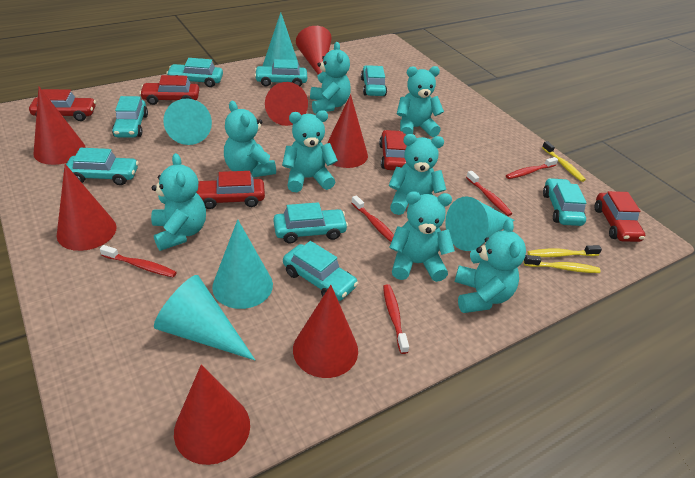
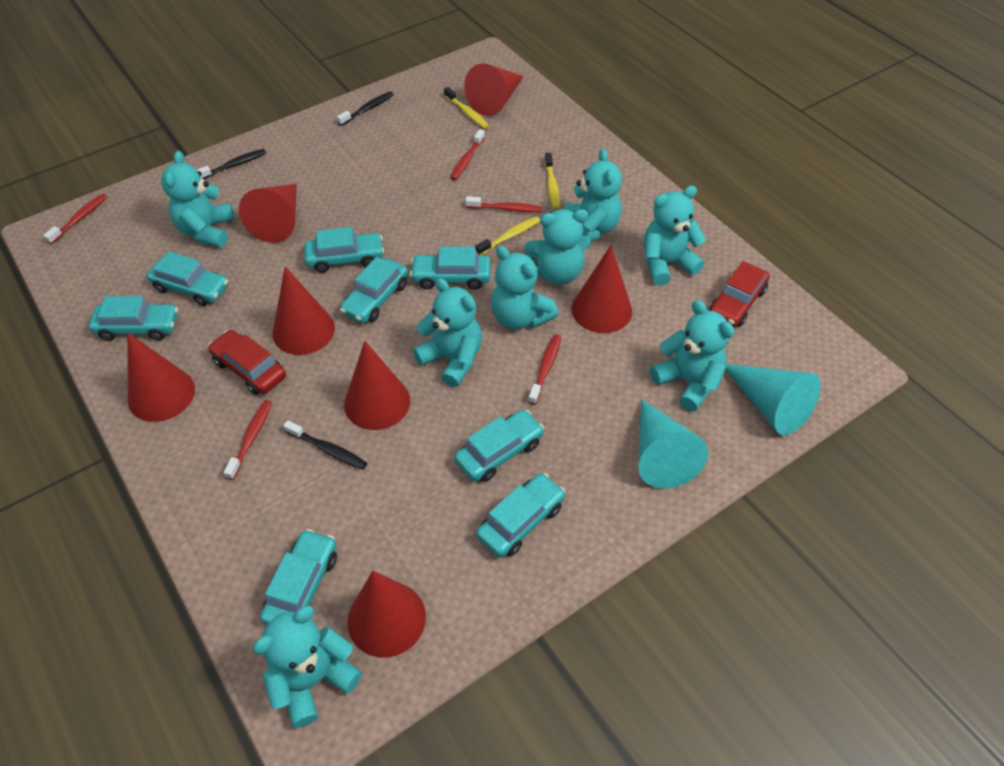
black toothbrush: none = 0 -> [197,149,266,179] [283,420,367,470] [337,91,394,126] = 3
red car: [29,89,96,121] [139,75,199,105] [196,171,265,209] [379,130,407,170] [595,191,645,242] = 5 -> [208,330,286,395] [709,261,770,327] = 2
turquoise cone: [154,275,255,360] [163,98,212,145] [212,219,273,309] [263,12,300,67] [445,196,514,251] = 5 -> [638,399,708,488] [725,364,821,435] = 2

